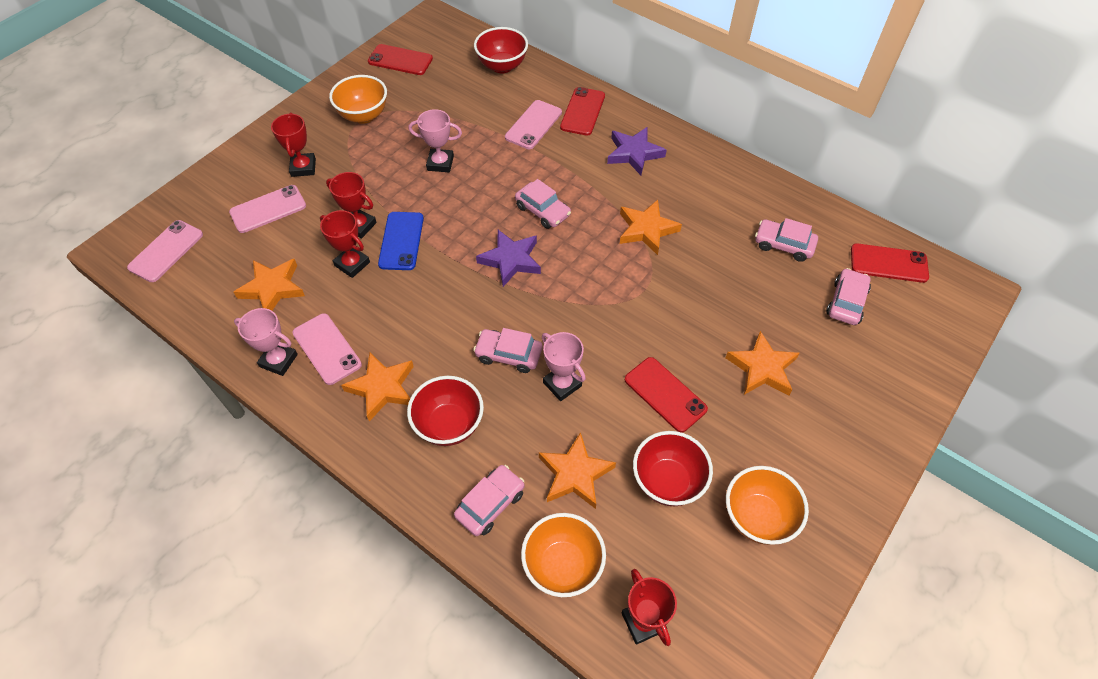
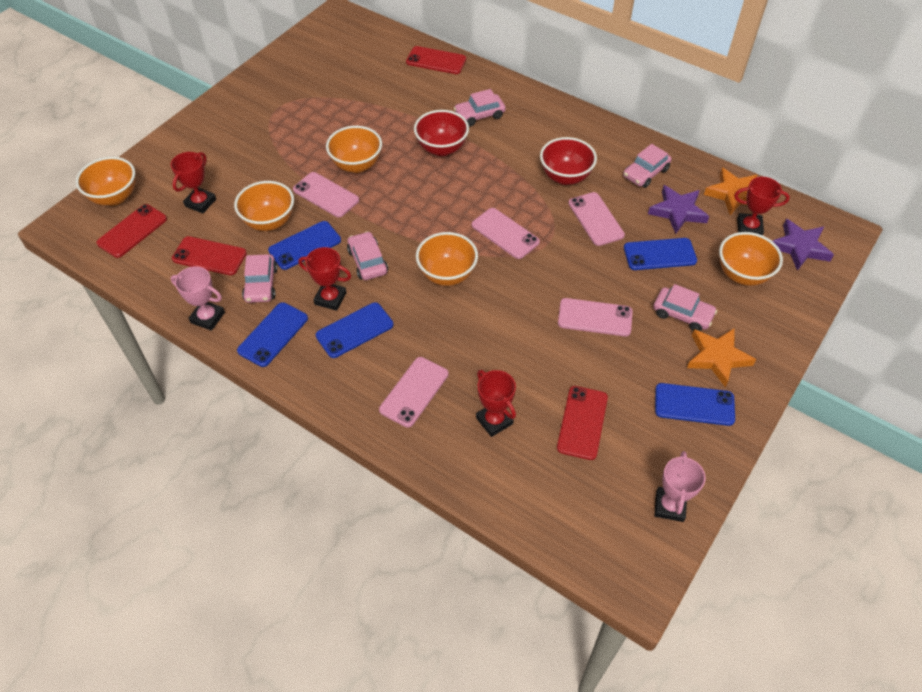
blue phone: [378,212,424,270] = 1 -> [237,302,308,367] [268,221,341,270] [316,302,394,358] [624,238,697,270] [655,383,735,426] = 5
orange bowl: [329,75,387,124] [521,513,606,597] [726,466,809,545] = 3 -> [76,157,135,205] [234,181,294,231] [326,126,382,173] [416,232,478,286] [719,232,783,286] = 5
orange star: [234,259,305,311] [341,352,414,421] [539,432,616,509] [620,200,682,255] [726,331,799,395] = 5 -> [687,328,756,387] [704,168,757,215] = 2
pink phone: [127,220,203,282] [229,185,306,233] [292,313,362,385] [505,100,562,149] = 4 -> [293,172,359,217] [379,357,448,428] [472,208,540,259] [558,298,633,336] [568,192,625,246] = 5
pink trophy: [234,308,298,376] [409,109,462,172] [542,332,586,401] = 3 -> [171,266,225,331] [654,451,706,522] = 2
red bowl: [407,376,484,446] [474,27,528,73] [633,431,713,506] = 3 -> [414,110,469,156] [540,137,597,185] = 2

